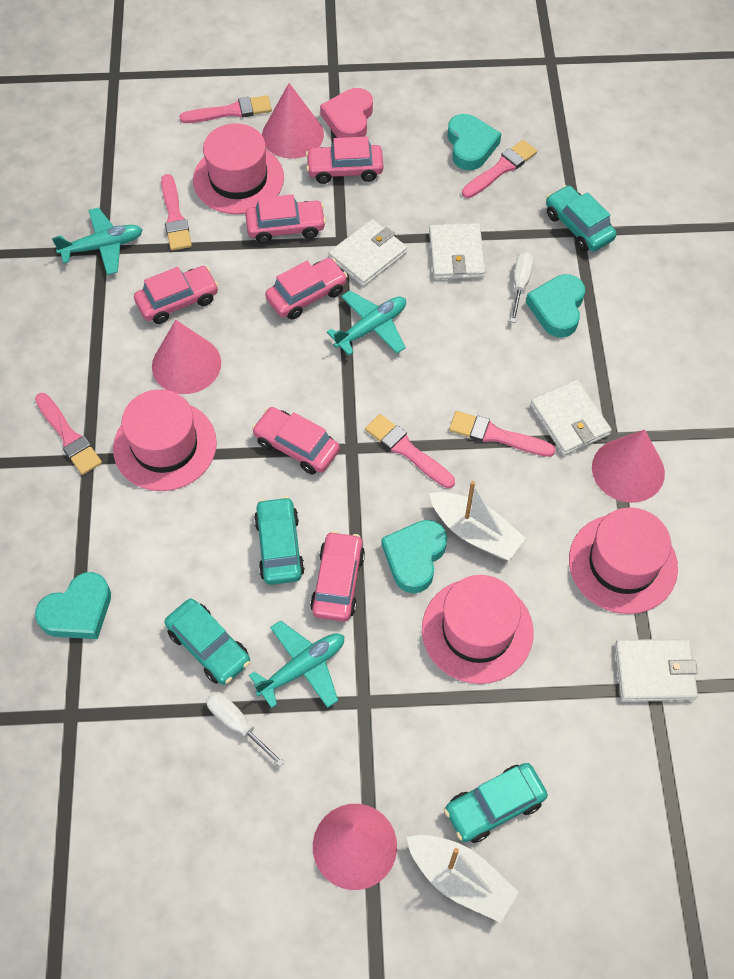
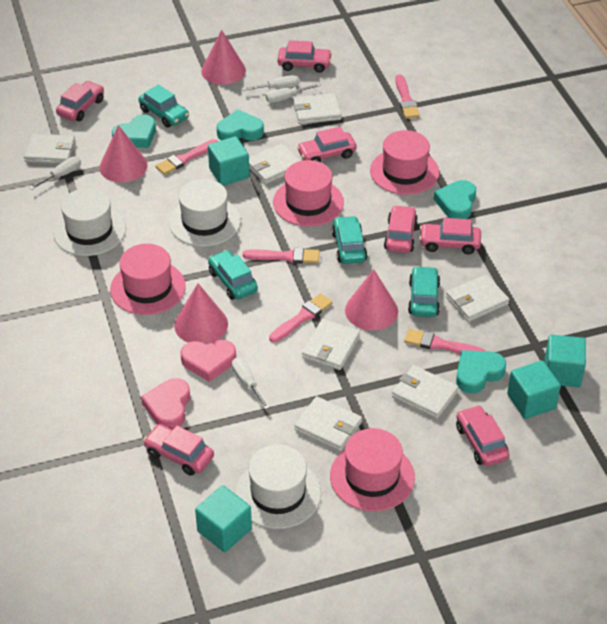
pink brush: [35,393,102,475] [161,174,192,251] [179,95,272,123] [365,414,455,488] [449,411,556,457] [462,140,537,198] = 6 -> [156,139,218,175] [243,248,320,264] [269,293,333,343] [395,75,420,119] [404,329,485,354] = 5
pink car: [134,266,219,324] [245,194,326,244] [252,407,340,474] [265,258,348,320] [306,137,383,184] [310,531,365,622] = 6 -> [56,81,104,121] [143,424,214,476] [278,40,332,73] [297,127,357,162] [384,205,418,253] [419,218,481,254] [456,405,510,466] = 7
pink heart: [320,88,373,138] = 1 -> [141,378,190,429] [180,340,236,382] = 2
turquoise cube: none = 0 -> [195,485,252,552] [208,136,250,186] [507,360,561,419] [545,335,586,387] = 4
turquoise plane: [52,207,143,275] [249,620,344,708] [327,291,406,355] = 3 -> none = 0
white boat: [407,835,519,923] [429,481,525,560] = 2 -> none = 0
white hat: none = 0 -> [53,188,126,256] [169,179,241,247] [235,445,321,529] = 3
white screwdriver: [206,692,285,767] [510,252,533,323] = 2 -> [29,157,81,190] [231,358,269,409] [243,75,299,91] [266,84,321,103] = 4
white wallet: [328,219,407,287] [429,223,485,280] [530,380,612,455] [615,639,698,701] = 4 -> [24,134,75,164] [249,144,301,184] [293,93,342,124] [294,396,362,451] [302,319,360,370] [392,365,459,419] [446,275,510,322] = 7

